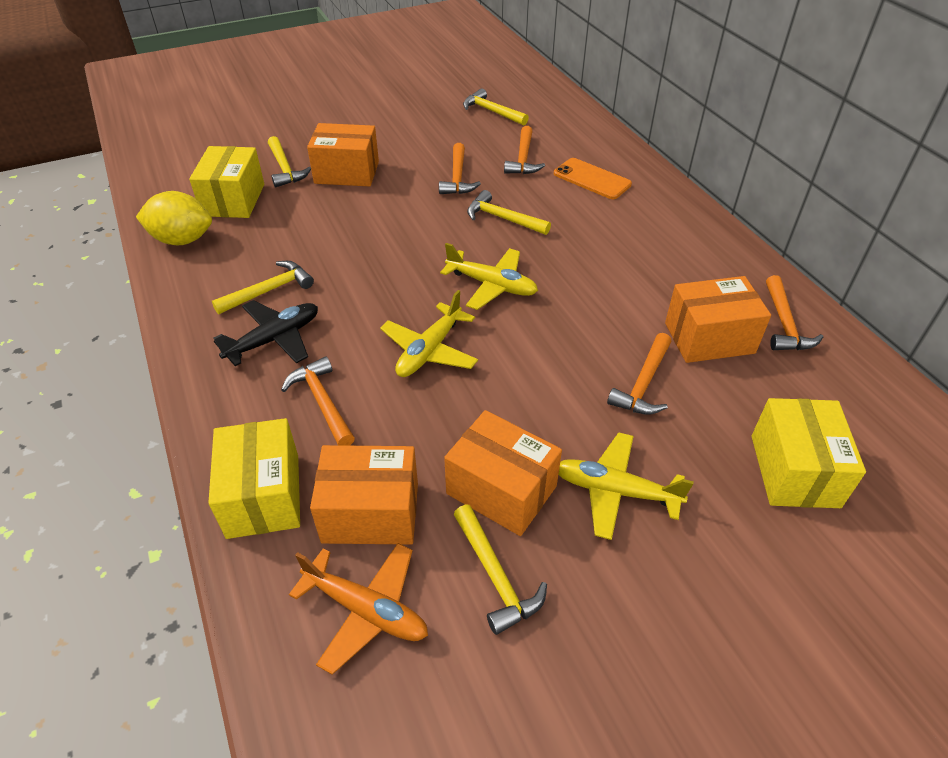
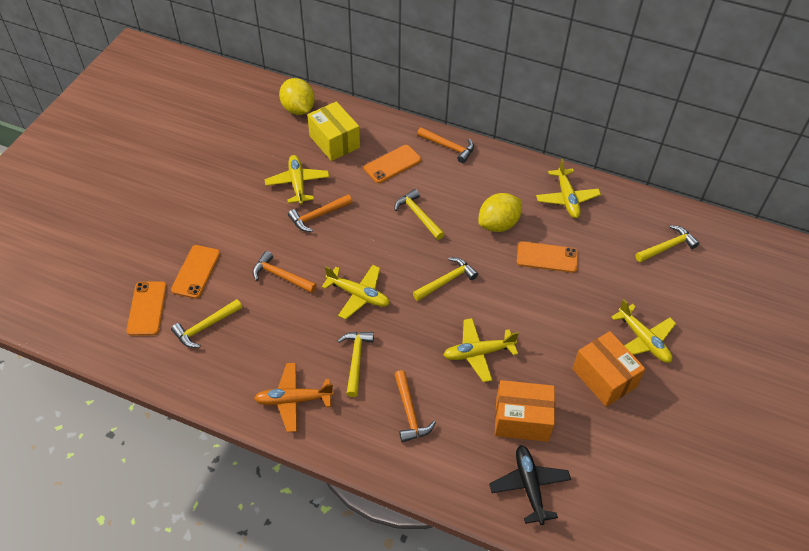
orange box: [307,123,379,186] [310,445,418,545] [444,410,562,536] [665,276,771,363] = 4 -> [495,380,555,442] [572,331,646,407] = 2
orange hammer: [281,356,355,446] [439,143,481,194] [504,126,545,174] [607,333,672,415] [766,275,823,350] = 5 -> [253,251,317,293] [288,195,352,232] [394,370,436,442] [417,127,474,163] = 4
orange phone: [554,158,632,199] = 1 -> [127,281,167,336] [171,245,220,299] [364,145,422,183] [517,241,578,273] = 4
yellow box: [189,146,264,218] [208,418,300,539] [752,398,866,508] = 3 -> [307,101,360,161] = 1
yellow lemon: [136,191,212,245] = 1 -> [279,78,315,115] [478,193,522,232] = 2
yellow plane: [380,290,478,377] [440,243,538,310] [558,432,694,540] = 3 -> [265,155,329,205] [322,265,390,320] [443,318,519,382] [536,159,601,218] [611,299,676,363] = 5

